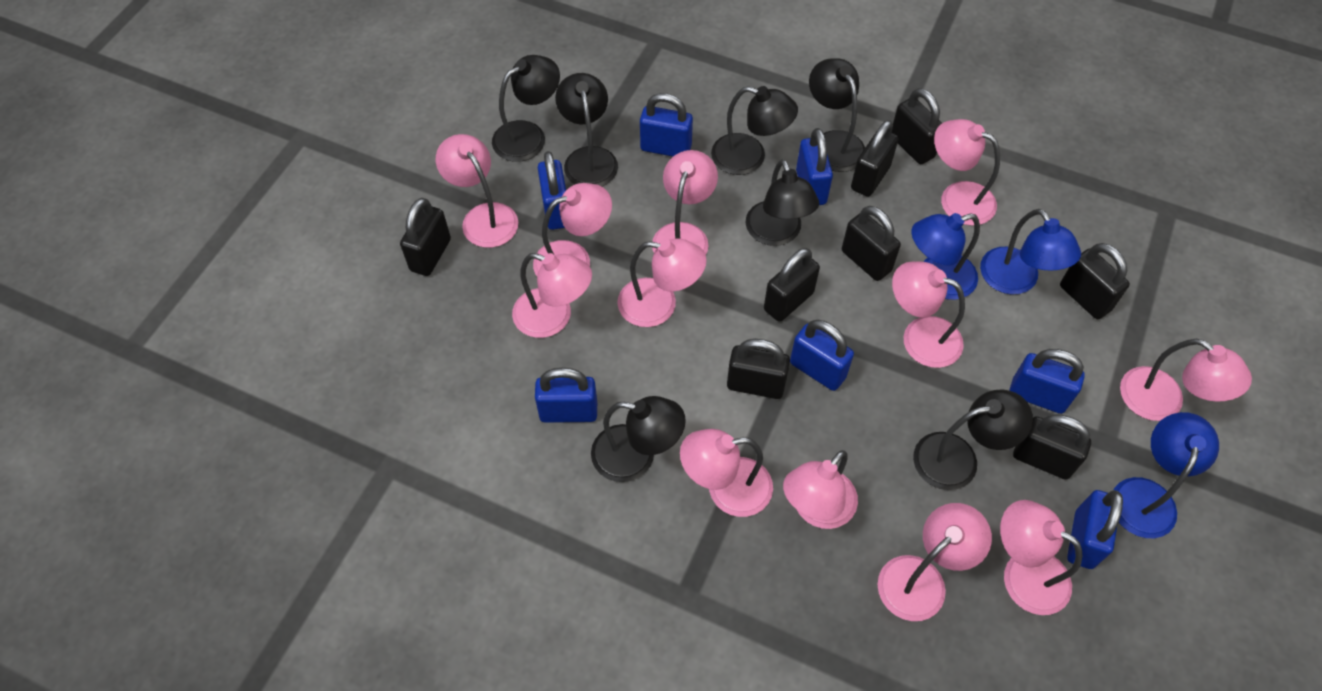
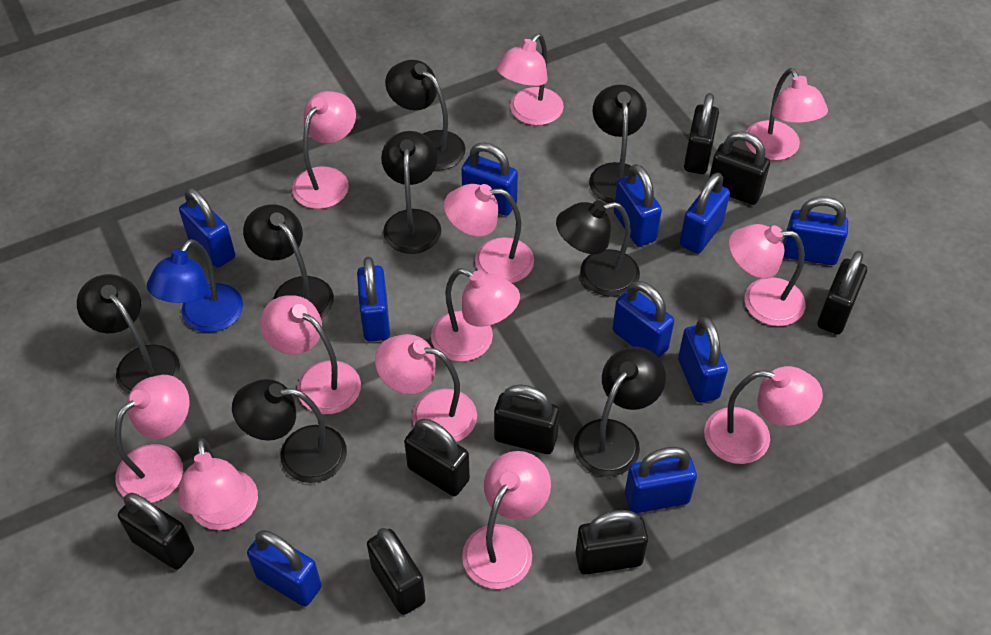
black lamp: [492,55,560,162] [555,73,618,187] [591,396,686,482] [711,86,798,175] [746,159,819,246] [809,58,865,172] [913,390,1033,490] = 7 -> [77,274,180,394] [232,379,347,483] [243,204,334,319] [381,131,441,254] [385,60,465,170] [556,201,640,297] [574,347,666,476] [589,85,647,203] = 8
blue lamp: [911,213,980,300] [980,209,1081,295] [1114,412,1219,538] = 3 -> [147,239,243,332] = 1
blue padlock: [535,368,597,423] [538,151,566,230] [640,93,693,157] [790,320,854,391] [796,128,833,205] [1009,349,1085,414] [1067,490,1123,569] = 7 -> [179,188,235,268] [247,530,322,607] [357,257,390,342] [461,142,518,216] [612,281,674,358] [614,164,662,247] [625,447,697,513] [678,317,728,403] [680,173,730,254] [783,196,848,265] = 10

